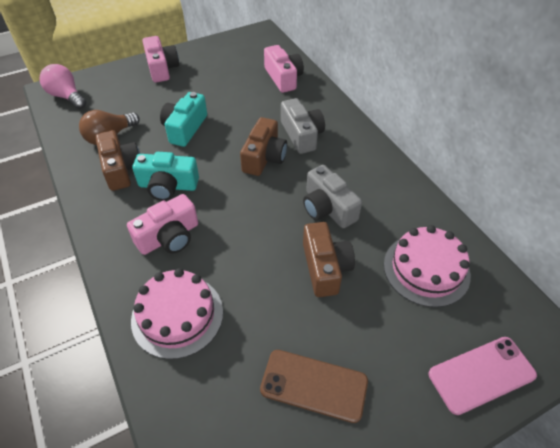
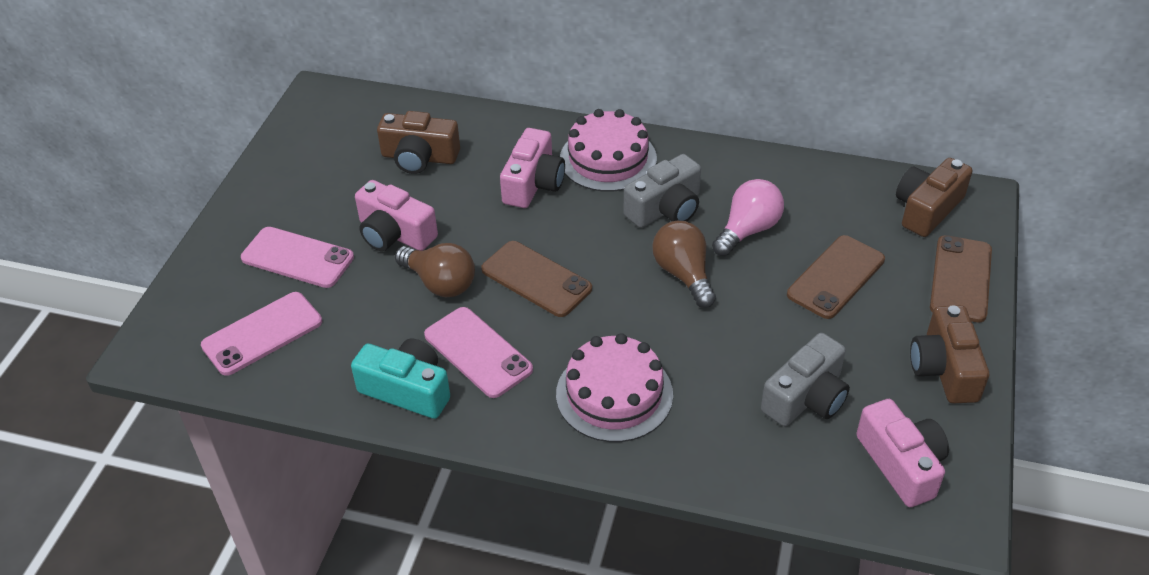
brown light bulb: [79,110,140,145] = 1 -> [395,243,475,298] [652,221,716,308] = 2
brown phone: [260,350,368,423] = 1 -> [481,241,592,317] [787,235,885,319] [930,235,992,322] = 3
pink phone: [429,337,537,415] = 1 -> [201,292,322,376] [241,227,354,288] [424,307,533,398] = 3
turquoise camera: [132,152,199,201] [160,92,207,147] = 2 -> [351,339,450,419] = 1

